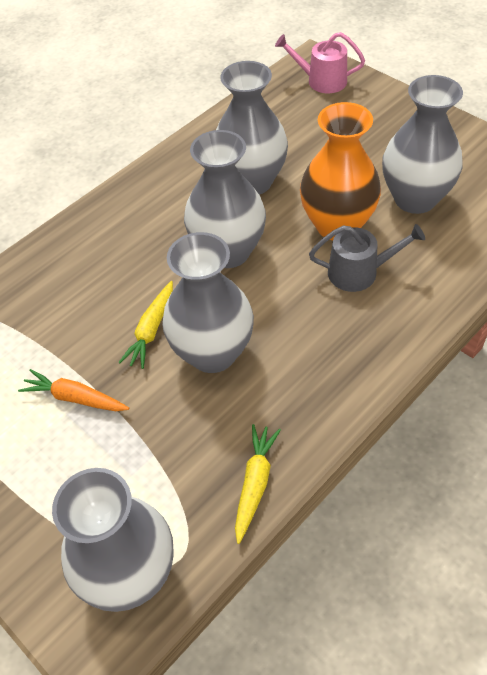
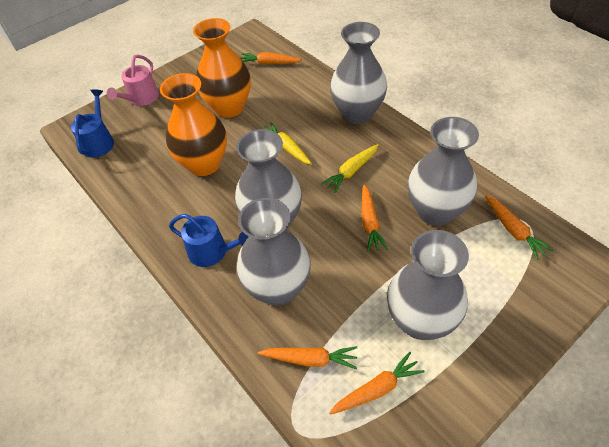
blue watering can: none = 0 -> [71,89,114,158] [169,214,249,267] = 2
grey watering can: [309,224,425,292] = 1 -> none = 0
orange carrot: [18,369,129,411] = 1 -> [240,52,303,64] [258,346,357,370] [329,352,425,415] [361,184,388,252] [485,195,554,260] = 5
orange vase: [300,102,381,240] = 1 -> [160,73,227,176] [193,18,251,118] = 2

